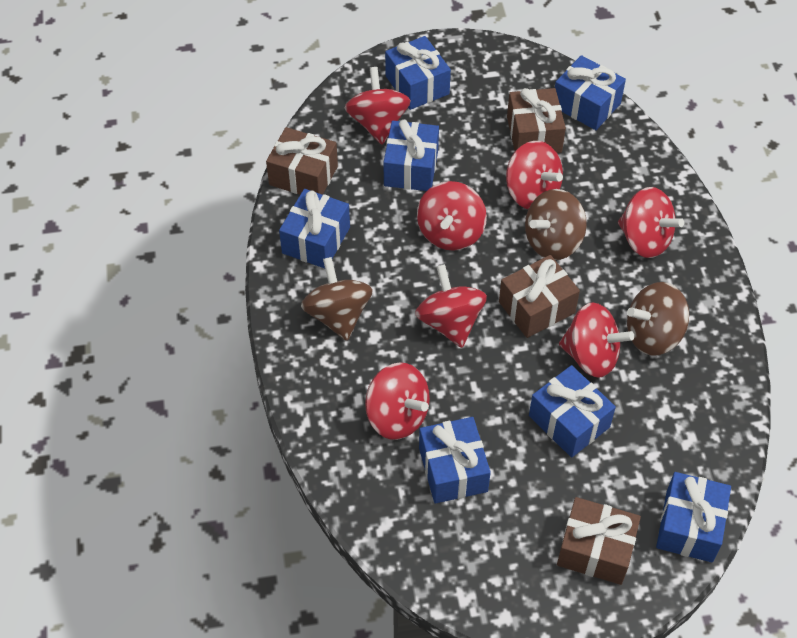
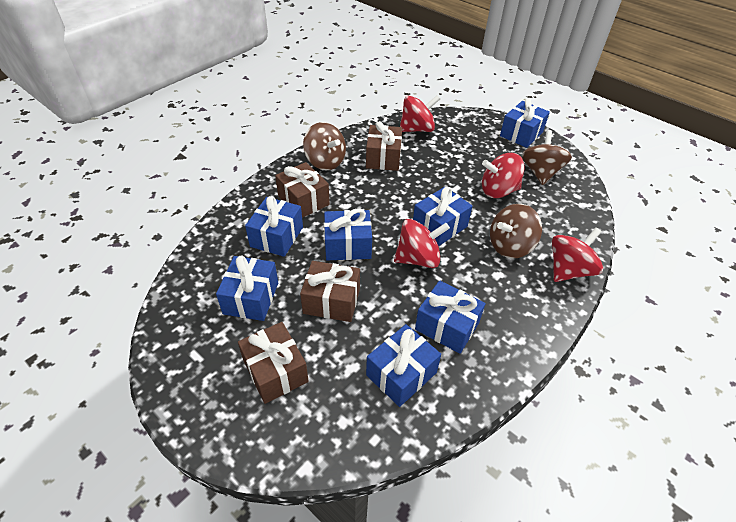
red spinning top: [345,67,411,144] [365,362,430,440] [415,264,487,348] [417,181,487,251] [506,141,563,209] [559,302,634,378] [618,187,684,258] = 7 -> [394,219,450,268] [400,95,440,132] [482,153,524,198] [552,227,603,282] = 4

